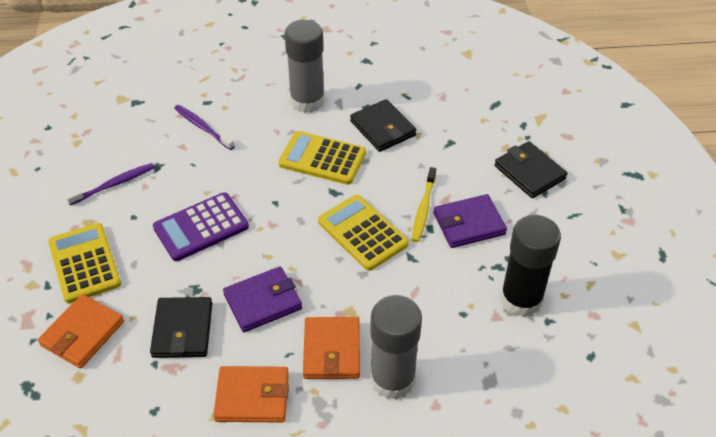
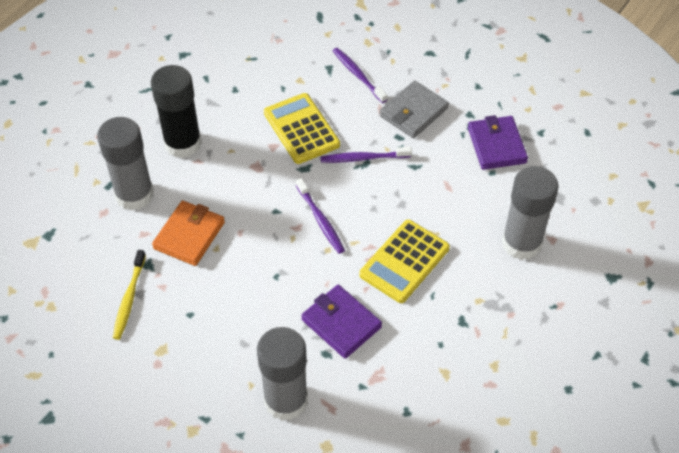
black wallet: [150,297,212,358] [350,99,416,152] [495,141,567,198] = 3 -> none = 0
grey glue stick: [285,20,325,113] [370,295,422,400] = 2 -> [97,117,154,211] [257,327,308,421] [502,166,559,260] = 3
grey wallet: none = 0 -> [379,81,449,138] = 1
orange wallet: [38,294,124,368] [213,366,289,423] [303,317,360,379] = 3 -> [152,200,225,266] = 1
purple calculator: [153,192,249,261] = 1 -> none = 0
purple toothbrush: [65,163,155,205] [174,105,235,150] = 2 -> [296,178,345,254] [320,147,412,163] [333,48,387,103] = 3
yellow calculator: [48,223,121,303] [278,131,366,185] [318,195,409,271] = 3 -> [264,93,340,164] [359,220,450,303] = 2

